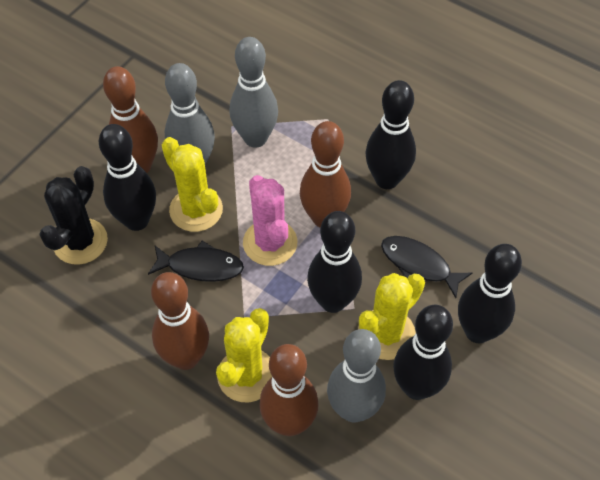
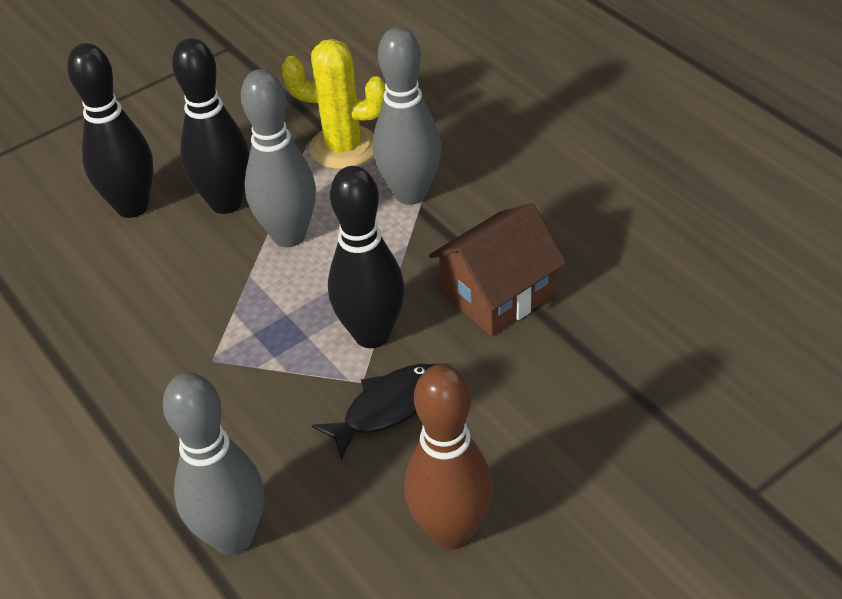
black bowling pin: [99,124,156,231] [307,211,362,313] [365,80,416,189] [393,305,453,400] [458,244,522,343] = 5 -> [67,43,154,218] [172,38,250,214] [328,166,405,348] = 3
black cactus: [39,166,108,265] = 1 -> none = 0
black fish: [148,241,244,282] [381,236,472,298] = 2 -> [312,364,435,460] = 1
brown bowling pin: [103,66,158,173] [151,272,209,370] [259,344,319,436] [300,121,351,228] = 4 -> [404,364,493,549] = 1
brown house: none = 0 -> [429,203,566,336] = 1
pink cactus: [243,175,297,266] = 1 -> none = 0
yellow cactus: [162,137,223,232] [216,308,272,402] [358,273,425,360] = 3 -> [281,39,386,169] = 1

